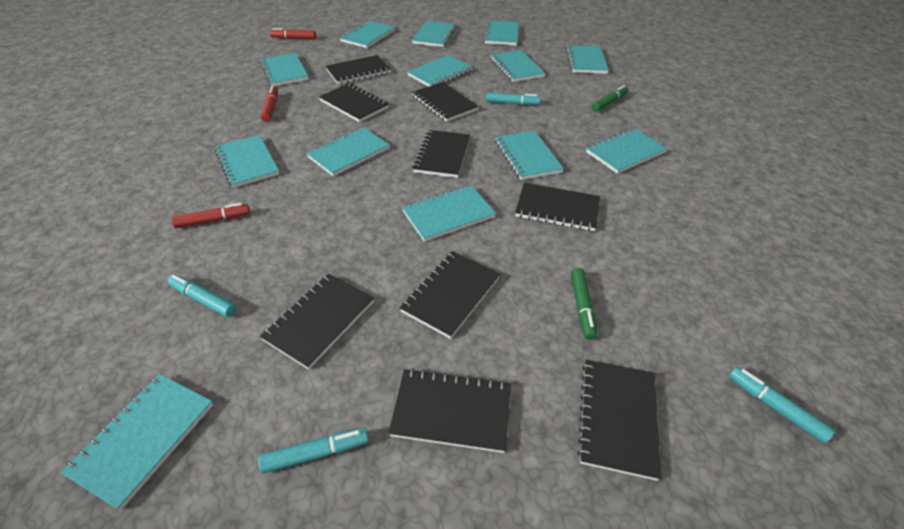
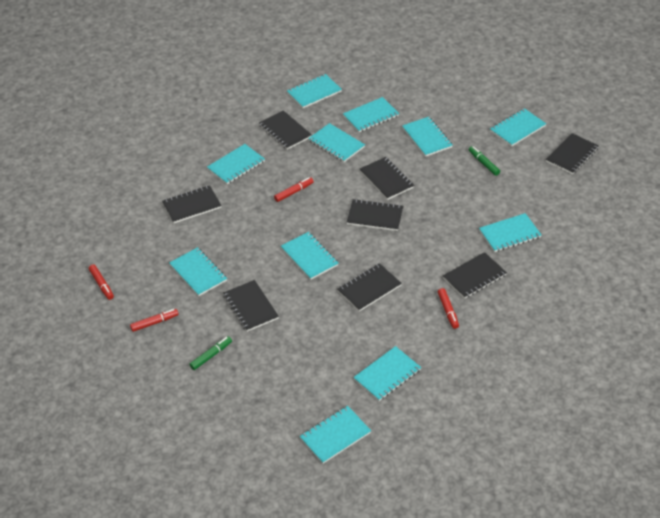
black notebook: [260,273,374,370] [319,83,389,122] [325,55,391,84] [389,368,511,453] [400,251,500,339] [412,82,479,122] [412,130,470,178] [515,182,600,231] [577,360,661,481] = 9 -> [162,185,221,223] [223,280,279,332] [259,110,312,150] [338,263,402,311] [347,199,403,231] [360,157,414,200] [443,252,507,299] [546,133,599,175] = 8
red marker: [171,203,250,228] [261,86,278,122] [270,28,316,39] = 3 -> [89,264,114,300] [130,309,179,332] [274,177,314,202] [438,288,459,329] = 4
turquoise marker: [168,275,237,317] [258,428,369,474] [486,92,541,105] [729,367,835,443] = 4 -> none = 0
turquoise notebook: [60,374,213,510] [215,135,279,188] [260,53,309,86] [306,127,390,176] [340,21,395,48] [402,185,496,242] [407,55,472,87] [412,21,456,47] [483,20,519,46] [490,50,546,82] [495,131,564,180] [566,45,609,74] [586,128,667,174] = 13 -> [169,247,227,296] [207,144,265,184] [281,232,339,280] [287,74,342,108] [300,406,371,464] [308,123,365,162] [343,97,399,132] [353,346,421,401] [402,117,453,157] [479,213,541,252] [490,108,546,146] = 11

